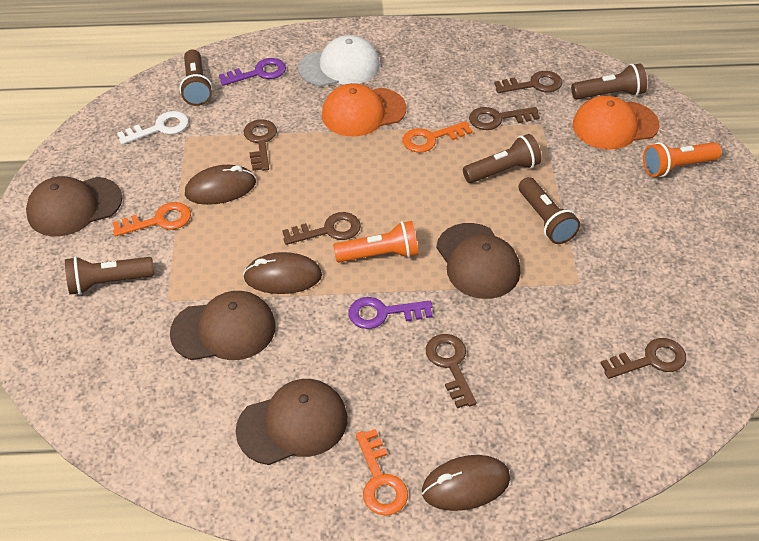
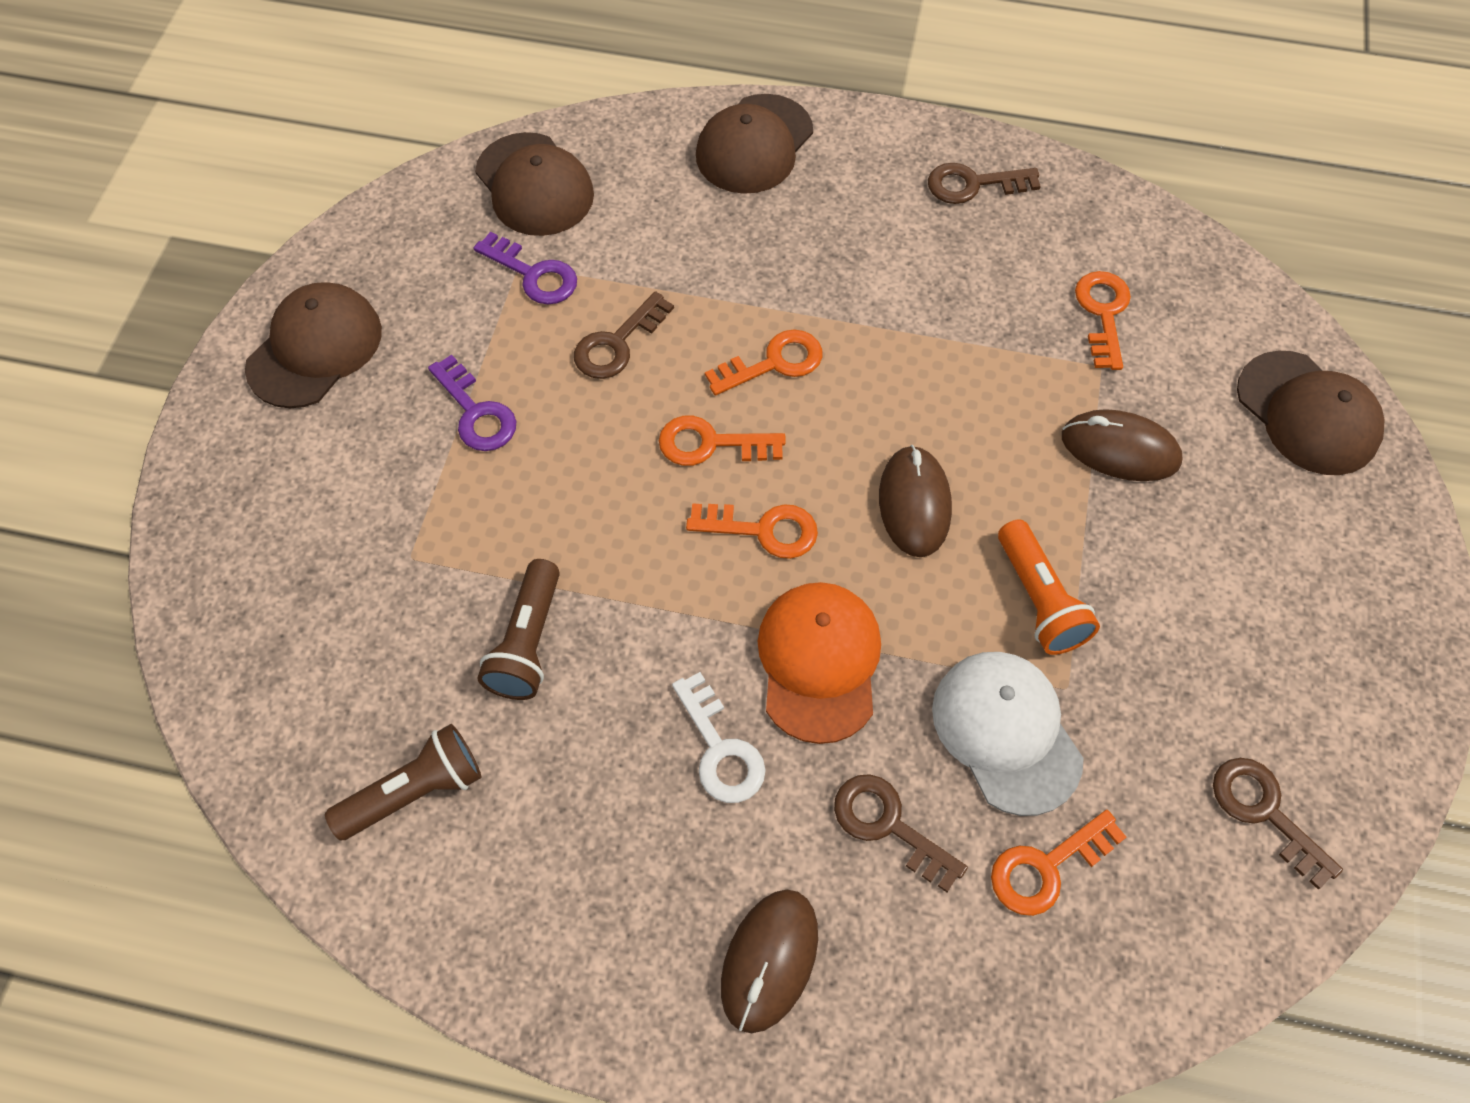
brown flashlight: [65,256,154,295] [179,49,213,106] [463,134,542,183] [519,177,580,244] [571,63,647,99] = 5 -> [325,724,481,840] [477,559,560,700] = 2
brown key: [243,119,277,171] [282,212,361,245] [426,334,477,408] [469,107,540,130] [494,71,562,93] [600,338,686,379] = 6 -> [574,291,674,379] [834,774,968,892] [928,163,1041,204] [1213,758,1343,889] = 4
orange cap: [322,83,406,137] [573,95,659,150] = 2 -> [758,582,881,744] = 1
orange flashlight: [333,221,418,263] [643,142,722,177] = 2 -> [998,519,1100,655] = 1
orange key: [112,202,191,237] [356,429,408,515] [402,121,472,153] = 3 -> [659,416,786,466] [686,503,818,559] [705,329,822,396] [991,810,1127,916] [1075,271,1131,370] = 5

